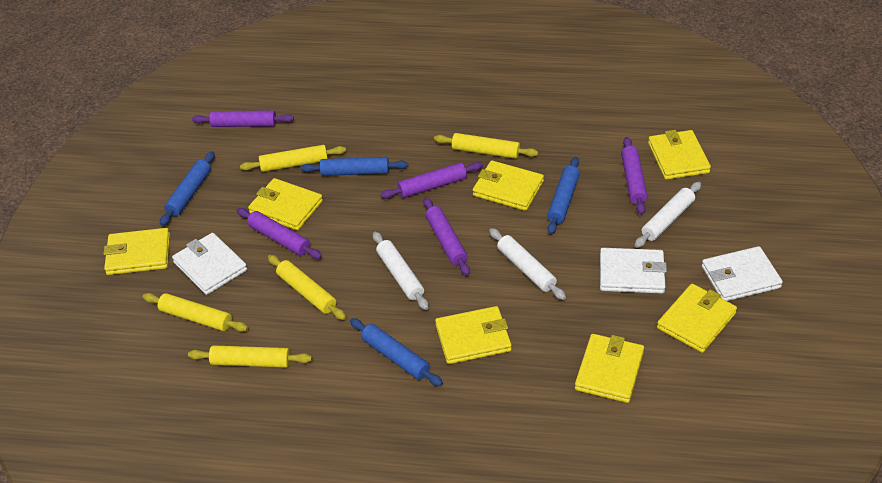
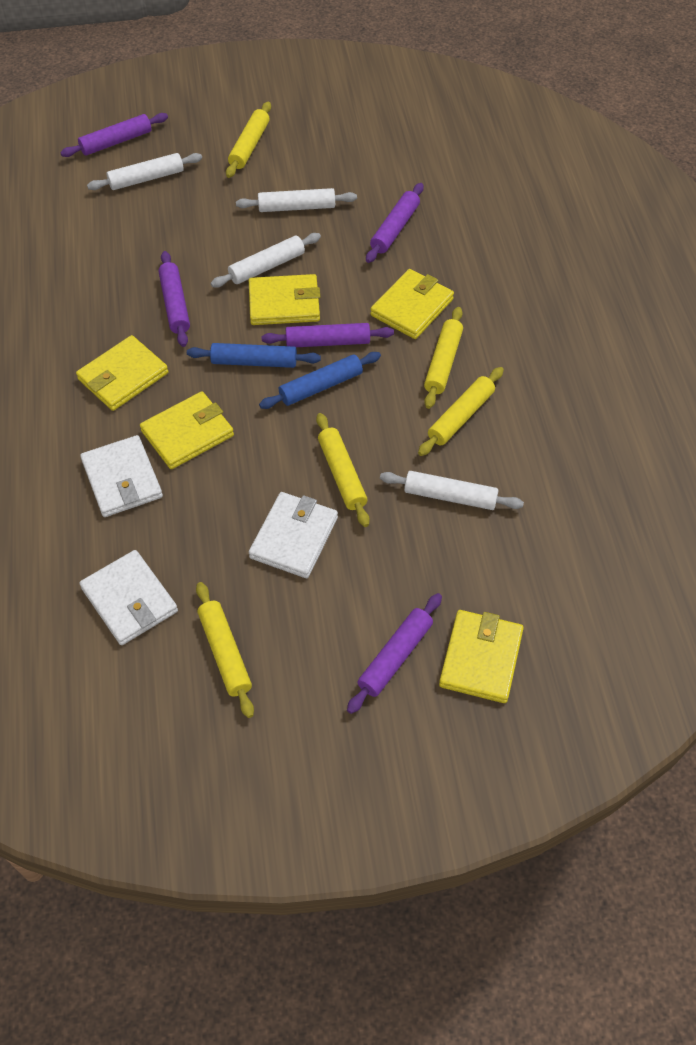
blue rolling pin: [160,151,215,226] [301,157,408,176] [350,318,443,386] [547,157,580,234] = 4 -> [187,343,321,368] [259,352,381,409] = 2
white rolling pin: [373,232,429,310] [489,228,566,300] [634,182,701,248] = 3 -> [87,153,202,190] [211,233,321,288] [236,188,357,212] [380,471,524,510] = 4
yellow wallet: [103,228,170,275] [248,178,323,230] [435,306,512,364] [473,160,544,211] [575,334,644,403] [648,130,711,180] [657,284,737,353] = 7 -> [76,335,169,411] [140,391,234,469] [249,274,320,325] [370,269,454,339] [439,610,524,703] = 5

